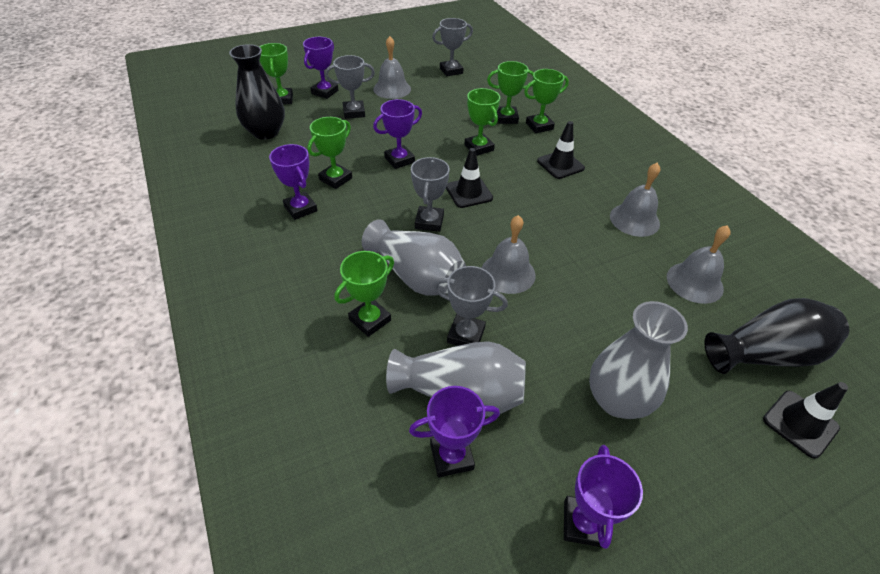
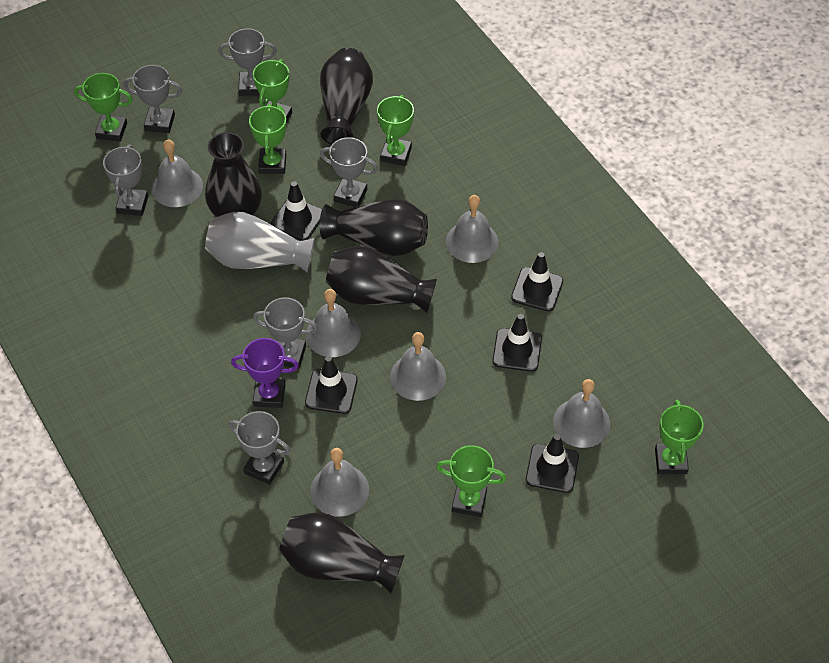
black traffic cone: [446,148,493,208] [537,121,585,179] [763,382,848,459] = 3 -> [270,181,322,241] [305,356,358,414] [493,314,542,372] [511,252,563,311] [526,434,579,493] = 5
black vase: [229,44,285,139] [705,298,849,374] = 2 -> [205,132,262,217] [279,512,405,594] [320,48,373,144] [320,199,428,256] [326,246,437,313] = 5
grey bell: [373,36,411,99] [482,215,536,294] [610,163,660,237] [667,225,731,304] = 4 -> [152,139,203,207] [306,289,361,357] [310,448,369,517] [390,332,446,401] [446,195,498,263] [553,379,610,448] = 6
grey trophy: [325,55,375,119] [411,157,450,232] [432,18,473,76] [434,266,508,346] = 4 -> [103,145,148,216] [124,65,182,133] [218,28,277,96] [229,411,290,485] [253,297,318,369] [320,137,378,207] = 6
grey vase: [362,219,466,296] [386,341,526,417] [589,301,688,419] = 3 -> [205,212,315,273] = 1
purple trophy: [269,144,318,220] [303,37,338,99] [373,99,422,169] [409,386,500,477] [564,445,643,549] = 5 -> [231,338,299,408] = 1

